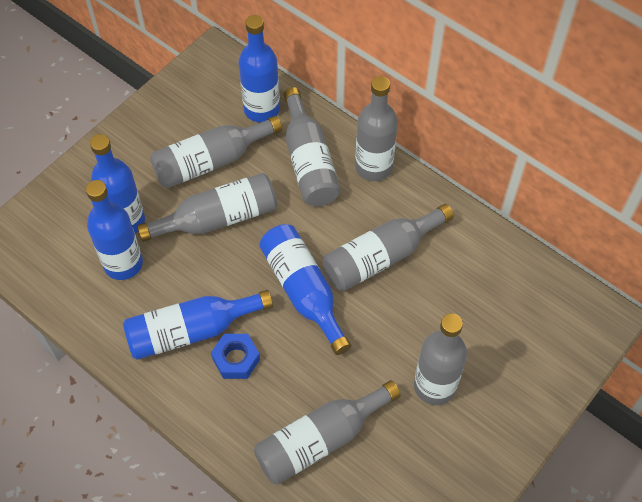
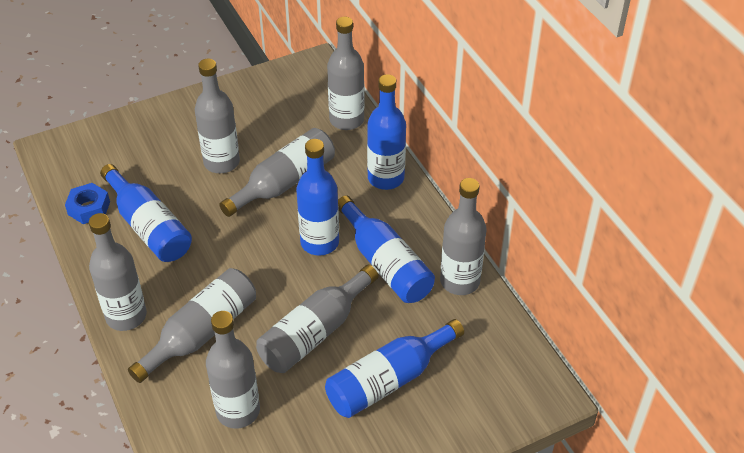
grey bottle: [137,173,277,242] [150,116,282,188] [254,380,401,485] [284,87,340,206] [323,204,454,291] [355,76,398,181] [414,313,467,405] = 7 -> [89,213,147,331] [128,268,256,383] [195,59,240,173] [206,311,260,429] [219,128,335,217] [256,265,379,373] [327,17,365,130] [440,178,487,295] = 8

